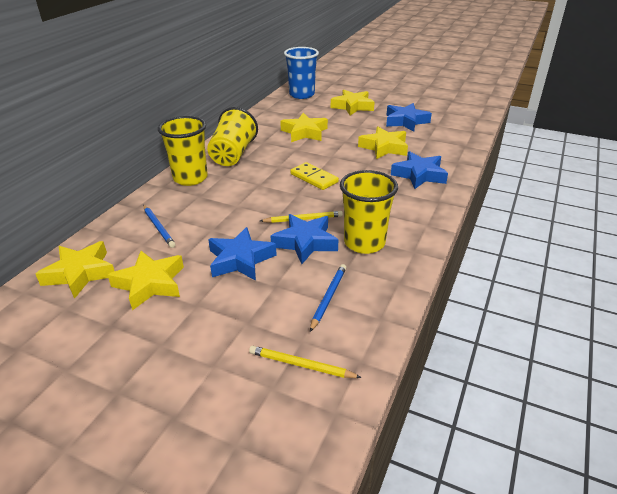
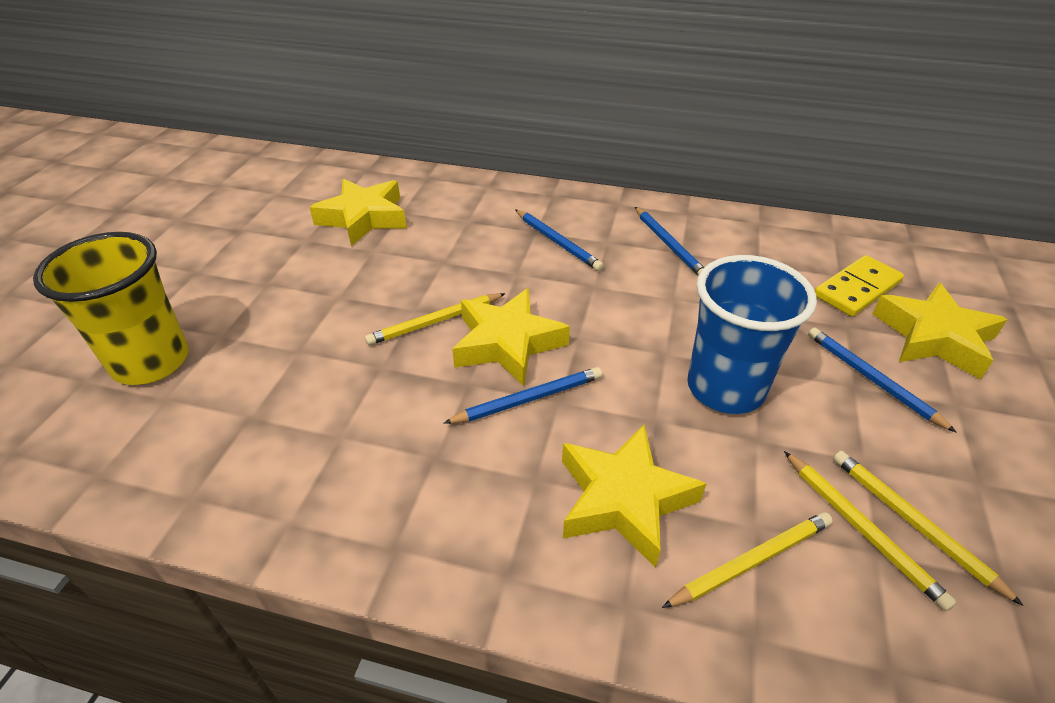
blue pencil: [143,205,176,248] [310,264,346,332] = 2 -> [443,367,602,424] [515,209,604,271] [635,207,704,276] [808,328,957,433] = 4
blue star: [208,227,277,281] [271,214,338,264] [386,103,432,131] [391,151,448,189] = 4 -> none = 0
yellow cup: [158,116,208,186] [207,107,258,166] [340,170,398,254] = 3 -> [33,232,189,385] = 1
yellow pencil: [249,346,362,378] [260,211,343,223] = 2 -> [365,293,506,345] [662,512,833,608] [784,451,956,611] [833,451,1024,606] = 4
yellow star: [36,241,114,299] [108,251,184,310] [280,113,328,142] [331,90,374,116] [358,127,408,159] = 5 -> [309,179,407,246] [452,288,570,386] [562,424,707,568] [872,283,1007,380] = 4

